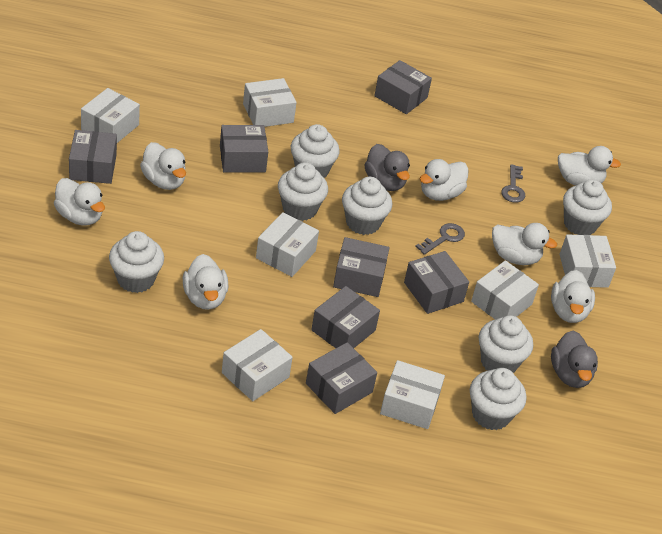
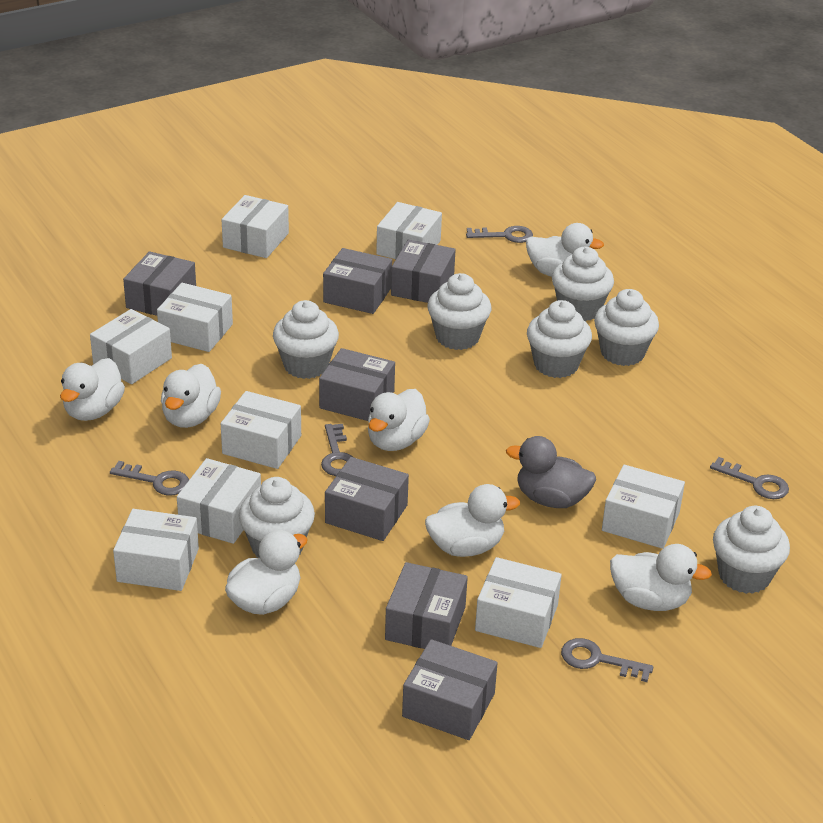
grey duck: [364,144,410,191] [551,331,598,388] = 2 -> [506,436,596,508] = 1
grey key: [415,223,465,255] [501,164,525,203] = 2 -> [110,461,189,496] [321,424,353,476] [466,226,533,243] [561,638,653,682] [710,457,789,499] = 5
white box: [81,88,140,143] [222,329,293,401] [243,78,297,127] [256,212,319,277] [380,360,445,429] [471,260,539,319] [559,234,616,288] = 7 -> [90,309,172,384] [113,509,199,591] [157,283,233,352] [177,458,261,544] [221,391,301,469] [222,195,289,258] [376,202,442,259] [475,557,562,648] [602,465,685,549] = 9

